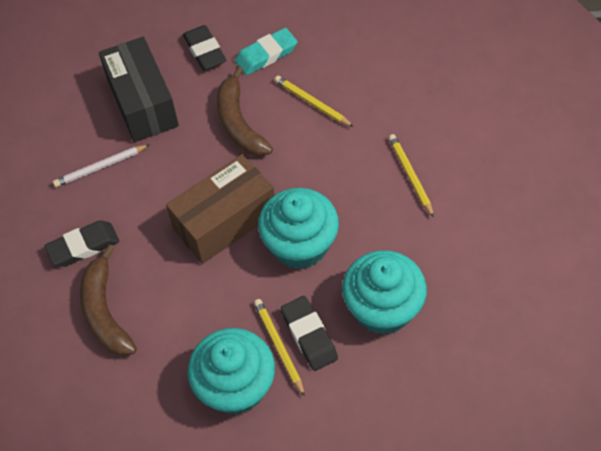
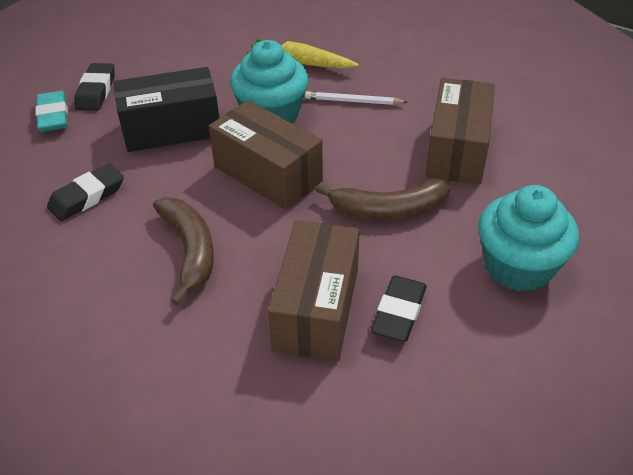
brown box: [166,154,274,264] = 1 -> [209,100,323,210] [268,220,360,362] [425,78,495,185] = 3
turquoise cupcake: [187,328,275,415] [258,188,339,269] [342,250,427,335] = 3 -> [230,40,309,123] [478,185,579,292] = 2
yellow carrot: none = 0 -> [247,39,359,69] = 1
yellow pencil: [254,299,305,397] [275,76,354,127] [389,134,434,218] = 3 -> none = 0

